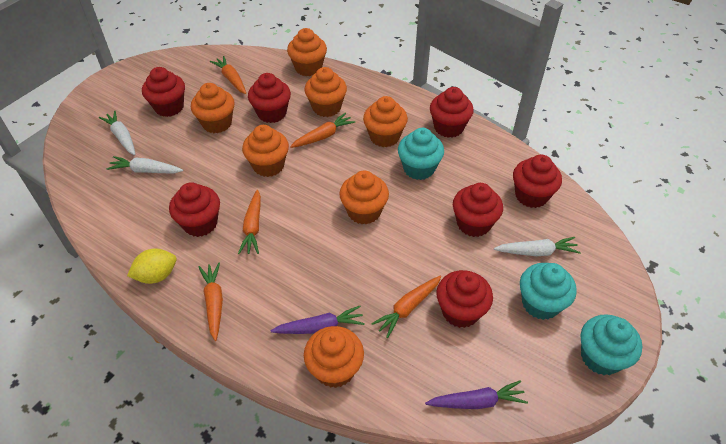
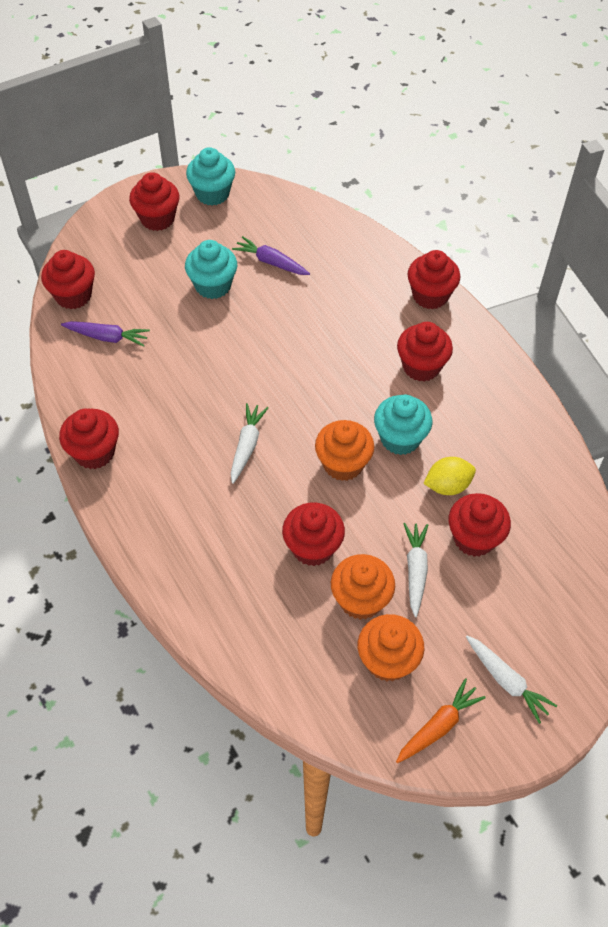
orange carrot: [199,262,223,341] [210,56,246,94] [238,190,261,254] [290,113,355,148] [371,276,441,338] = 5 -> [396,678,486,763] = 1
orange cupcake: [191,83,235,133] [242,125,289,177] [287,28,327,76] [304,67,347,117] [304,326,364,388] [339,171,389,225] [363,96,408,147] = 7 -> [315,420,375,481] [331,554,395,620] [357,614,424,681] = 3

